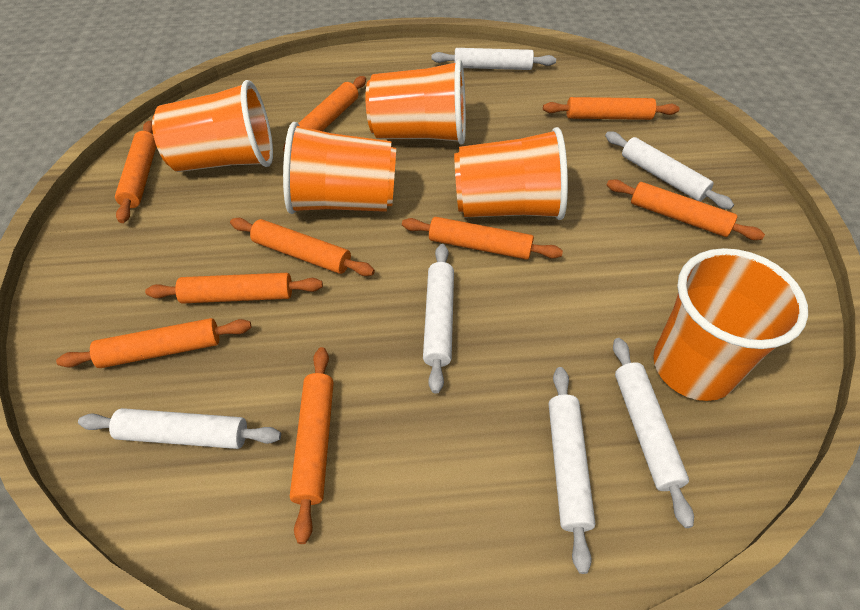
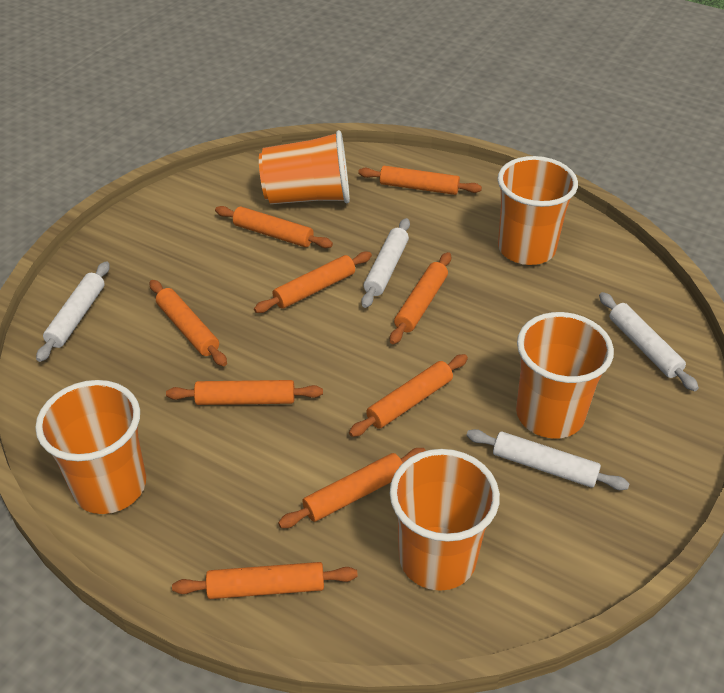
white rolling pin: [78,408,281,449] [423,244,454,394] [432,48,556,70] [549,367,596,574] [605,132,734,210] [613,338,694,528] = 6 -> [36,261,110,362] [361,218,410,308] [466,429,630,490] [599,292,699,391] = 4

